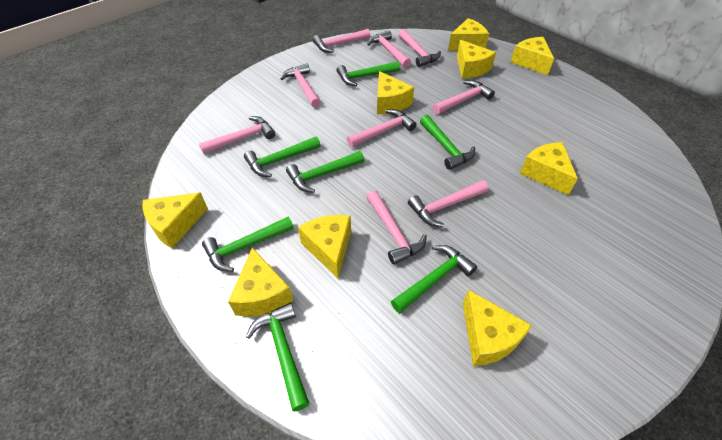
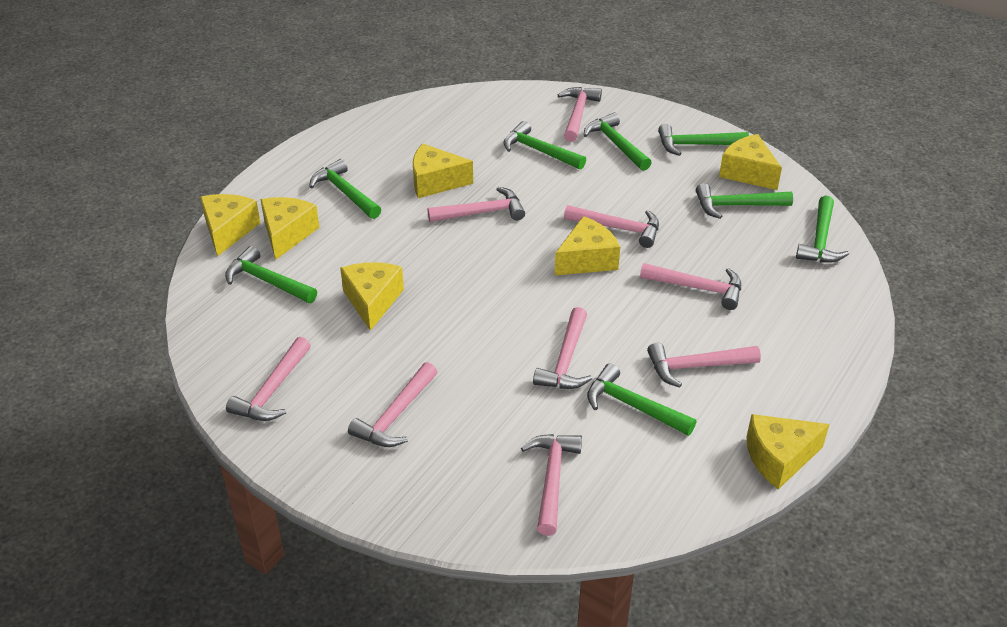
green hammer: [202,217,294,272] [244,136,321,177] [246,303,310,411] [286,151,364,193] [337,61,400,86] [391,245,477,313] [420,115,475,170] = 7 -> [225,246,317,303] [309,159,381,219] [503,121,586,169] [584,113,652,171] [587,364,696,436] [658,124,749,156] [696,183,793,219] [796,196,849,263] = 8
yellow cheese: [142,193,208,248] [228,247,293,317] [298,215,351,278] [377,71,414,114] [448,18,489,51] [457,40,496,79] [463,290,532,366] [511,37,554,75] [519,142,578,195] = 9 -> [200,194,260,257] [260,197,319,260] [340,262,404,331] [413,144,473,198] [555,216,620,275] [719,134,782,190] [746,414,829,489] = 7

